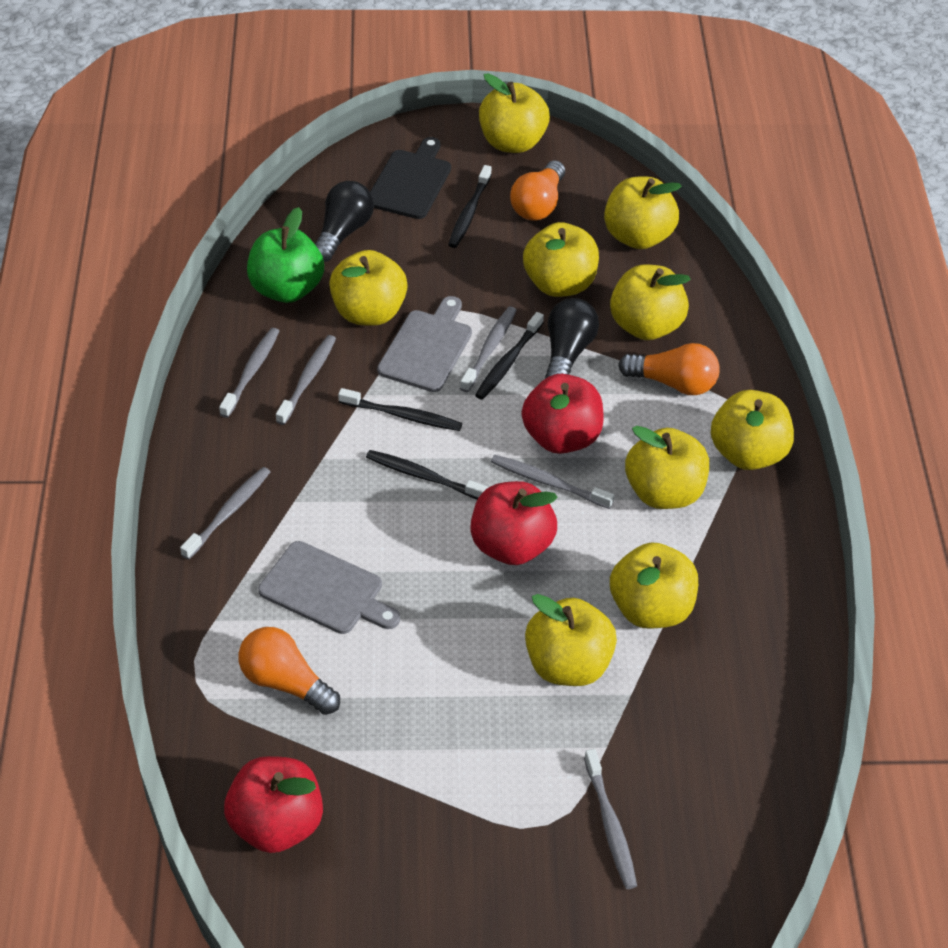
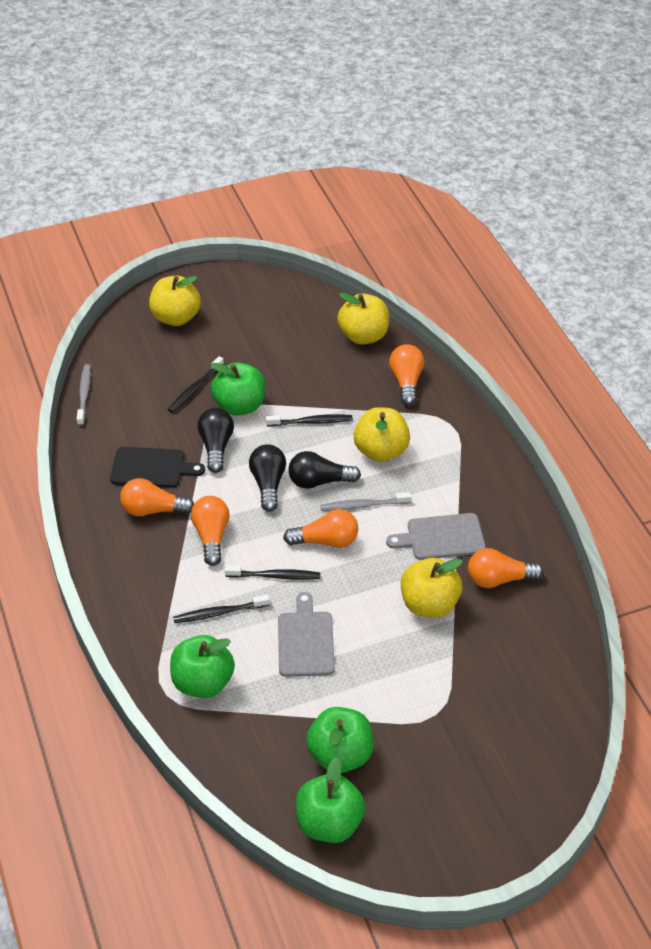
black light bulb: [315,181,374,262] [545,298,599,379] = 2 -> [197,408,234,473] [249,444,286,512] [288,451,361,489] = 3
green apple: [247,207,324,303] = 1 -> [170,635,235,698] [210,362,265,416] [296,757,365,843] [306,707,374,773] = 4
grey toothbrush: [180,467,270,560] [219,328,279,418] [276,335,336,425] [460,307,517,392] [491,455,614,509] [584,749,637,889] = 6 -> [77,364,91,426] [320,492,412,511] = 2
orange light bulb: [238,627,340,715] [510,160,565,221] [618,343,720,395] = 3 -> [120,478,194,516] [191,496,229,566] [283,509,358,548] [389,344,424,406] [468,548,544,588] = 5
red apple: [224,756,323,853] [470,481,558,565] [522,374,604,454] = 3 -> none = 0
yellow apple: [329,250,408,326] [479,73,550,153] [523,222,599,297] [525,594,617,686] [604,177,682,249] [610,265,691,340] [610,543,698,629] [625,426,709,509] [711,390,794,470] = 9 -> [149,276,201,326] [337,293,389,345] [353,407,410,462] [401,558,463,618] = 4

